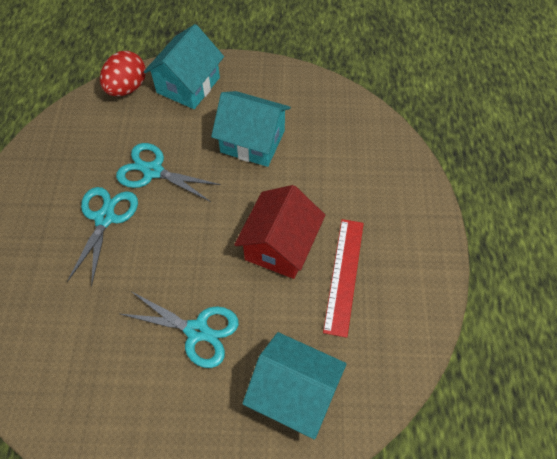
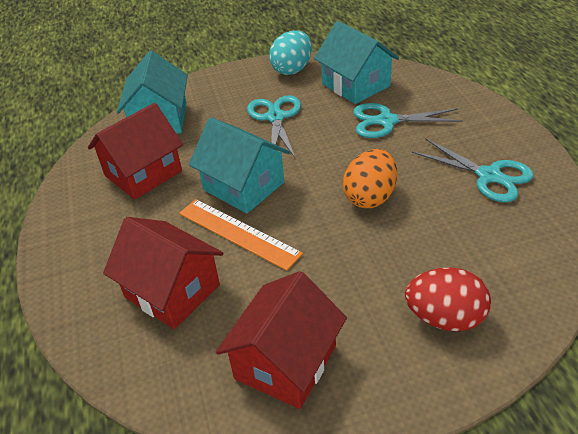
orange egg: none = 0 -> [343,149,397,208] = 1
orange ruler: none = 0 -> [179,199,303,271] = 1
red house: [234,185,325,279] = 1 -> [88,103,183,200] [103,217,223,329] [216,271,347,409] = 3
red ruler: [323,219,364,338] = 1 -> none = 0
turquoise egg: none = 0 -> [269,31,312,75] = 1

